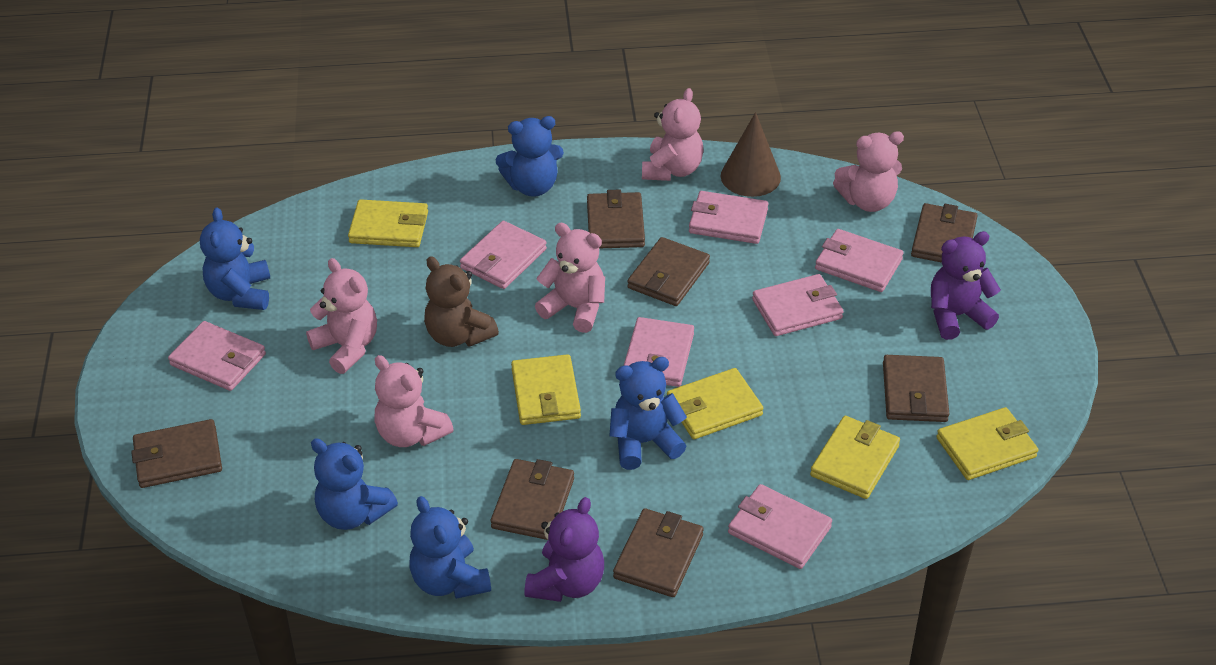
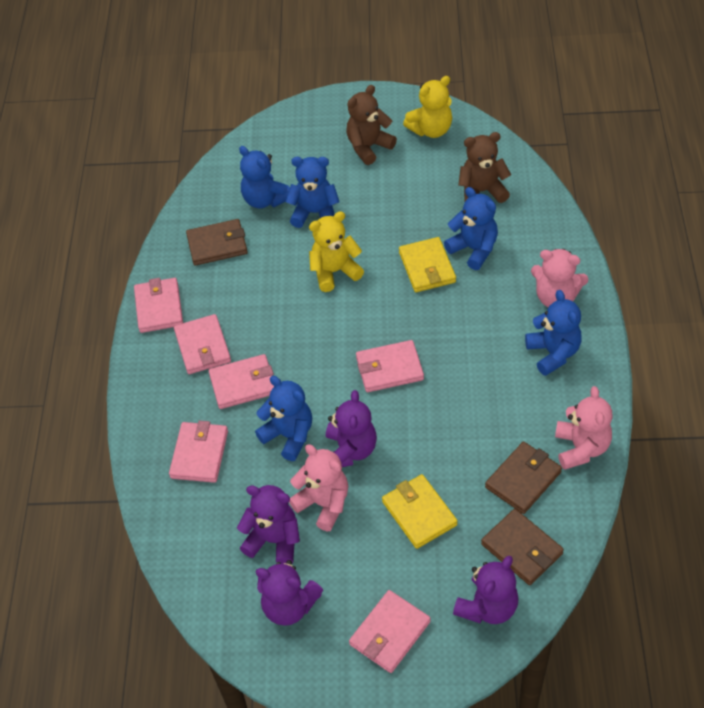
brown cone: [721,112,781,197] = 1 -> none = 0
brown teddy bear: [424,256,499,347] = 1 -> [346,85,397,165] [458,132,511,203] = 2
brown wallet: [131,419,222,488] [491,459,574,540] [587,190,645,248] [613,508,704,597] [627,237,710,306] [883,355,949,422] [911,203,978,263] = 7 -> [186,219,248,266] [481,509,564,585] [485,442,562,514] = 3
pink teddy bear: [306,258,377,374] [375,355,454,447] [535,223,605,333] [642,88,704,181] [833,131,904,212] = 5 -> [289,444,348,531] [531,249,588,307] [555,386,612,470] = 3
pink wallet: [168,321,266,391] [460,221,547,289] [624,317,694,387] [689,191,768,244] [728,484,832,569] [752,274,844,336] [815,229,904,292] = 7 -> [134,278,183,333] [169,421,228,483] [174,314,231,374] [209,354,274,409] [349,590,431,673] [356,340,424,392] = 6
purple teddy bear: [524,497,604,602] [931,231,1001,340] = 2 -> [237,485,300,564] [256,560,323,626] [326,390,377,467] [453,556,519,624] = 4
yellow teddy bear: none = 0 -> [309,211,364,292] [403,76,452,138] = 2
yellow wallet: [348,199,428,247] [511,354,581,425] [667,368,763,439] [810,416,900,499] [936,407,1038,480] = 5 -> [382,474,458,549] [399,237,456,292] = 2

